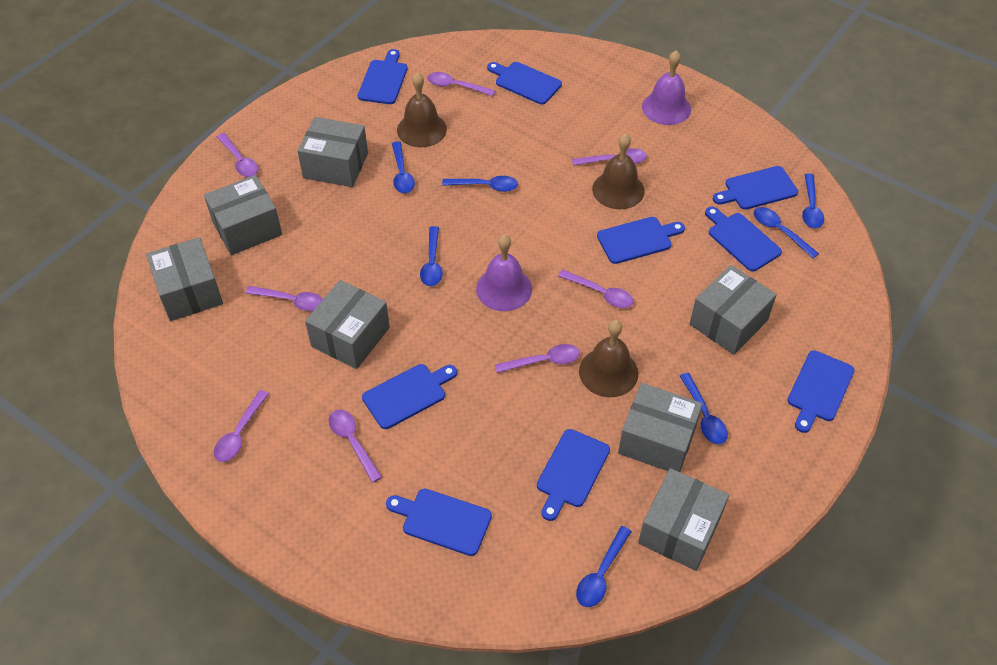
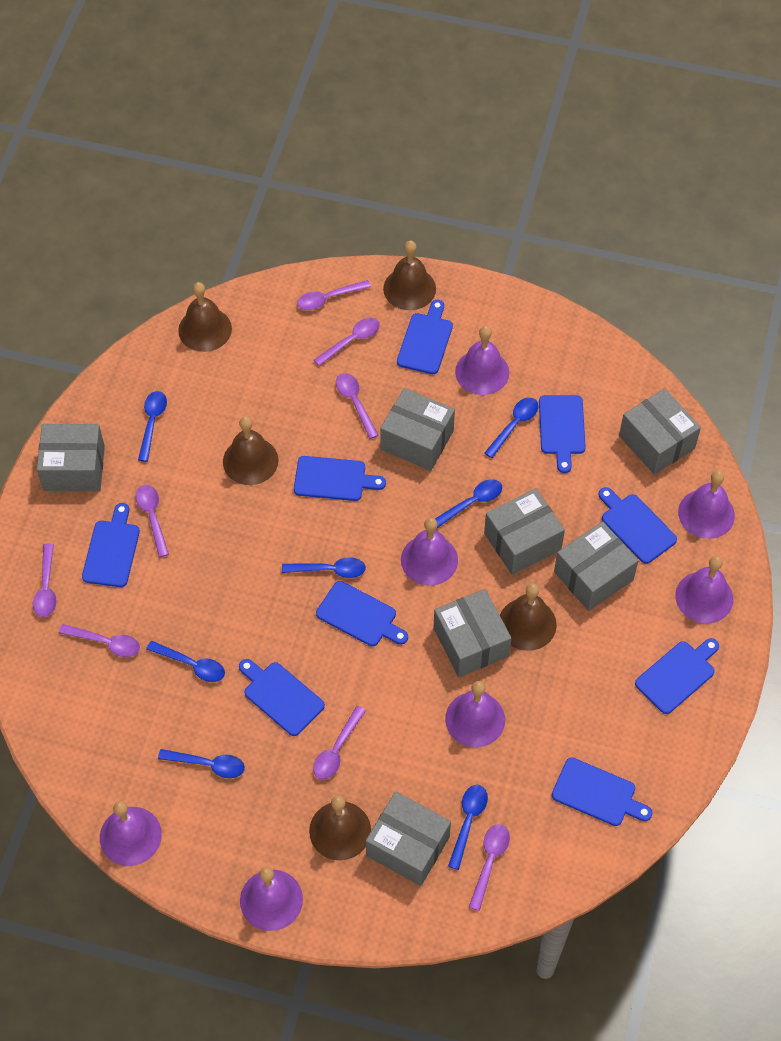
brown bell: [397,72,447,147] [579,320,638,397] [592,133,645,209] = 3 -> [178,282,232,352] [223,416,278,485] [309,795,371,860] [383,241,436,310] [500,583,557,651] = 5
purple bell: [476,234,532,311] [642,51,691,125] = 2 -> [100,801,162,866] [240,867,303,931] [401,518,458,586] [445,681,505,747] [455,326,509,395] [675,556,733,624] [678,470,735,539] = 7

